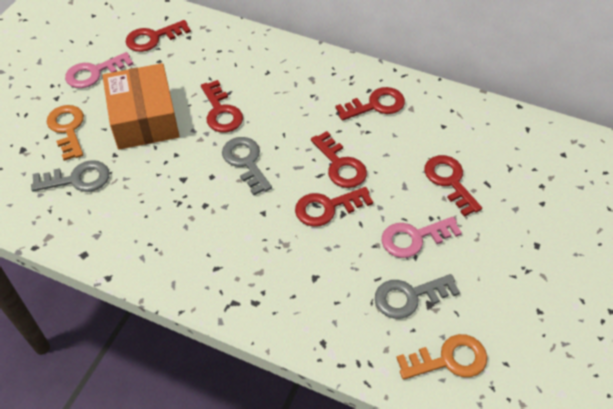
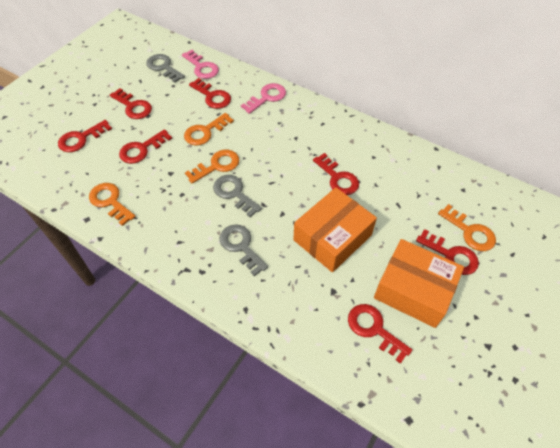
orange box: [103,63,179,150] = 1 -> [293,188,377,272] [374,239,464,328] = 2
orange key: [47,105,84,161] [396,334,487,380] = 2 -> [89,183,136,226] [184,113,234,146] [185,150,239,184] [438,204,496,251] = 4
red key: [126,20,191,52] [201,80,243,133] [295,187,373,227] [311,131,367,188] [335,87,405,121] [424,155,482,217] = 6 -> [58,120,112,152] [110,88,152,119] [119,129,172,164] [189,78,231,109] [313,153,359,195] [348,304,412,364] [416,229,479,275] = 7

